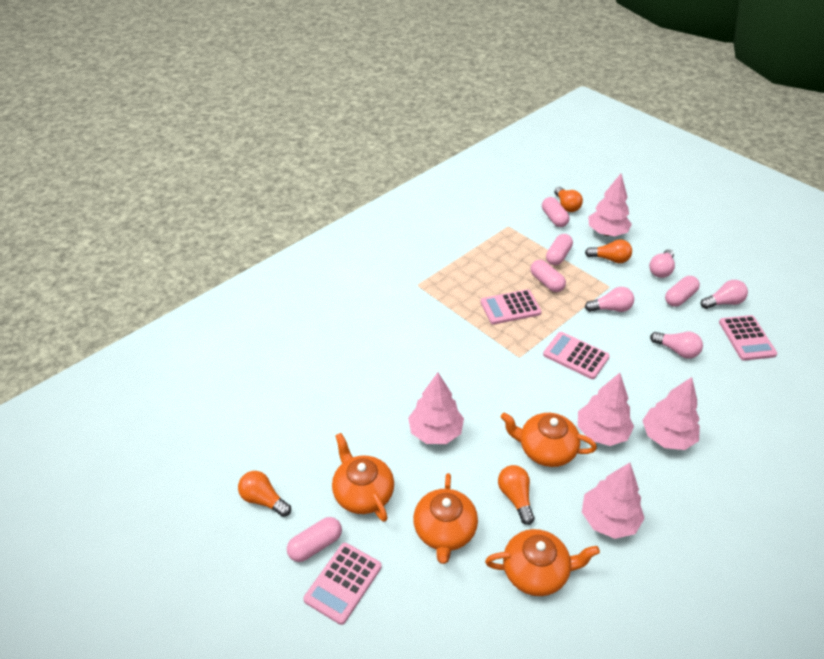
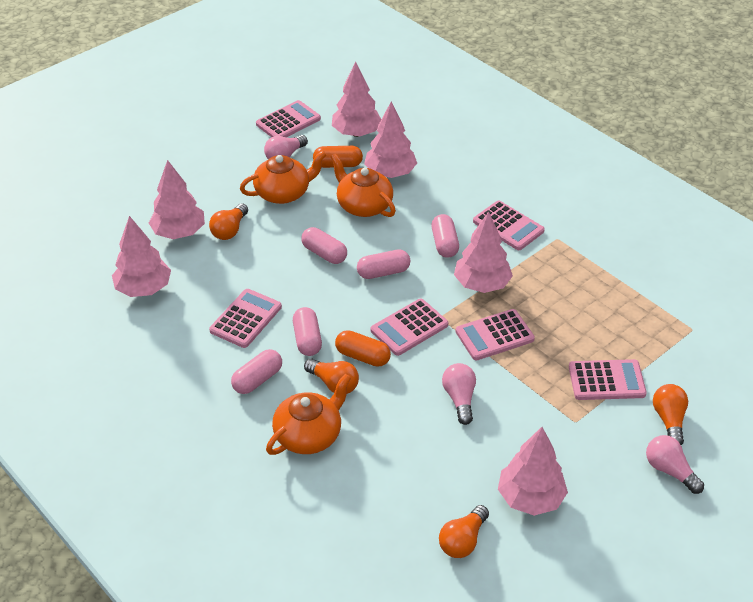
orange capsule: none = 0 -> [313,146,363,168] [335,330,391,367] = 2
orange teapot: [332,433,394,522] [413,473,478,564] [485,529,600,596] [501,413,597,467] = 4 -> [240,151,326,204] [266,374,351,455] [331,153,396,217] = 3
pink calculator: [303,543,382,625] [481,289,542,325] [543,332,610,379] [719,315,777,361] = 4 -> [209,289,282,348] [256,100,321,137] [371,299,448,356] [456,309,535,360] [473,201,545,250] [569,359,647,400] = 6
pink light bulb: [585,287,634,312] [649,249,675,278] [650,332,703,359] [701,280,748,309] = 4 -> [264,135,308,159] [442,363,476,425] [646,435,704,494] = 3
pink tree: [408,372,464,444] [578,373,634,446] [582,463,645,539] [588,174,632,236] [642,377,700,450] = 5 -> [112,216,171,297] [149,160,205,239] [332,62,381,137] [364,101,417,178] [454,211,513,293] [498,427,568,516] = 6

